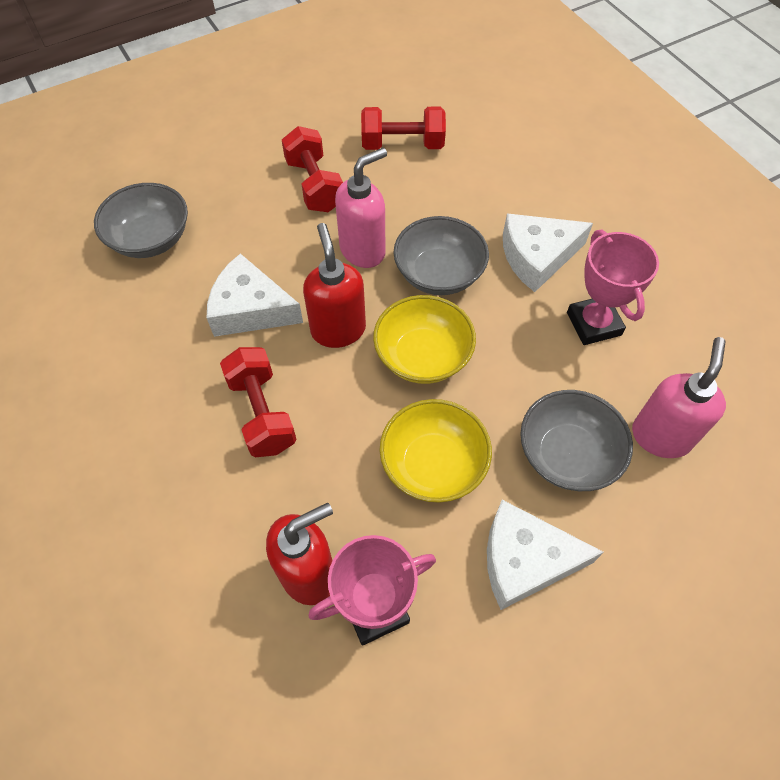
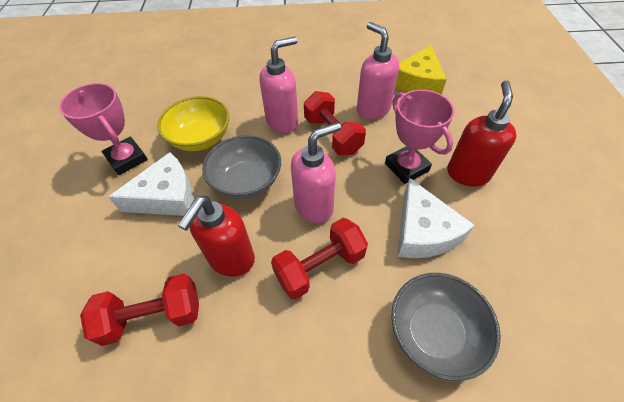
grey bowl: [94,183,188,258] [393,216,489,295] [520,390,633,491] = 3 -> [202,135,281,199] [391,273,501,381] = 2
pink soap dispenser: [335,148,387,268] [632,337,726,458] = 2 -> [259,36,298,133] [291,122,341,223] [357,22,399,120] = 3
white cheese: [207,254,303,337] [487,500,604,610] [503,213,593,292] = 3 -> [108,152,194,216] [398,178,475,258] = 2
yellow bowl: [373,295,476,384] [379,399,492,503] = 2 -> [157,96,230,151] = 1
yellow cheese: none = 0 -> [395,45,447,95] = 1

